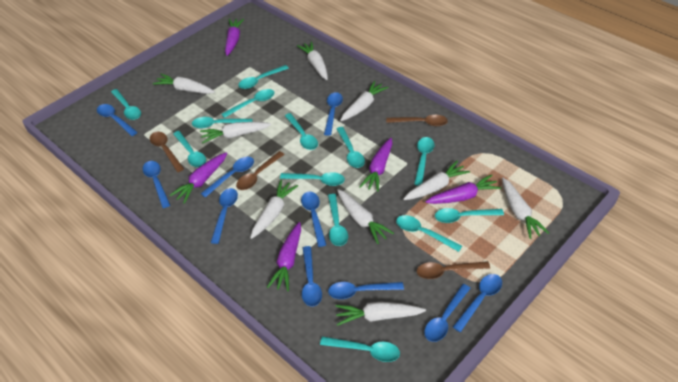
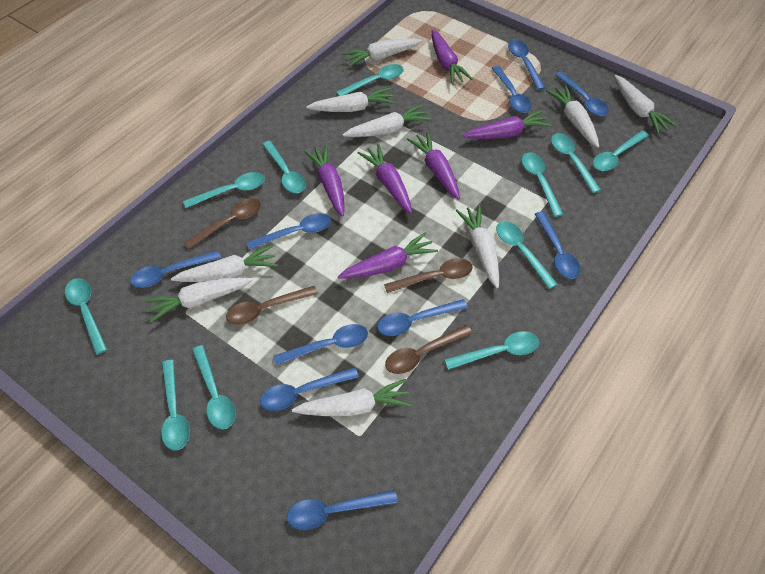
purple carrot: [170,152,227,204] [225,19,244,56] [267,222,301,291] [359,138,392,192] [425,174,501,204] = 5 -> [304,145,345,217] [338,232,438,279] [357,144,412,213] [407,132,460,200] [432,30,473,85] [462,110,552,139] = 6
turquoise spoon: [111,89,141,120] [173,131,206,167] [192,117,252,128] [221,89,275,118] [238,65,289,89] [280,172,345,186] [285,113,318,150] [320,336,400,362] [328,194,348,246] [337,127,365,168] [396,215,462,252] [414,137,434,186] [435,208,504,223] = 13 -> [65,278,107,355] [161,360,190,450] [183,172,265,208] [192,345,236,429] [262,141,306,193] [336,64,404,96] [444,331,539,370] [496,221,558,289] [522,152,564,217] [551,133,601,193] [593,130,649,171] = 11

